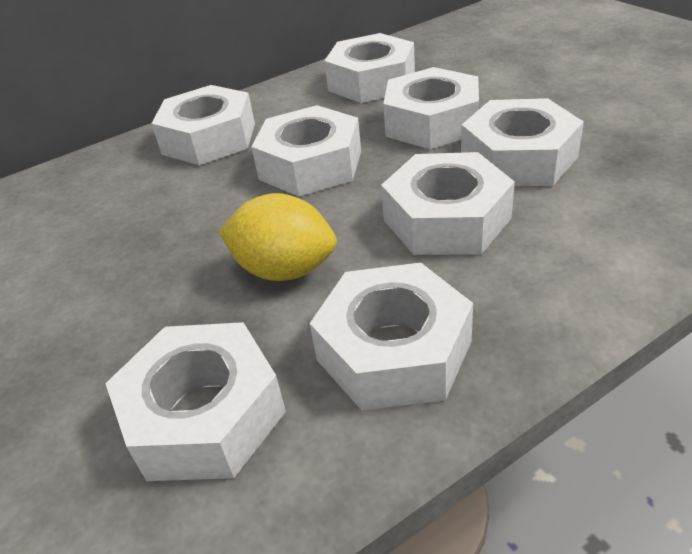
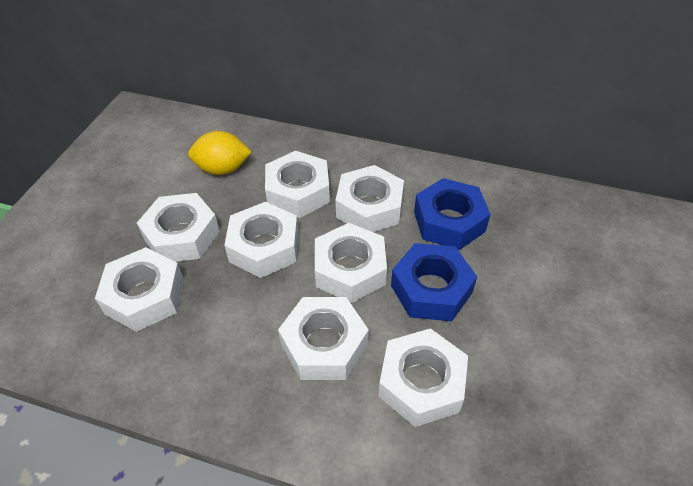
blue nut: none = 0 -> [391,243,477,321] [414,178,491,250] = 2

